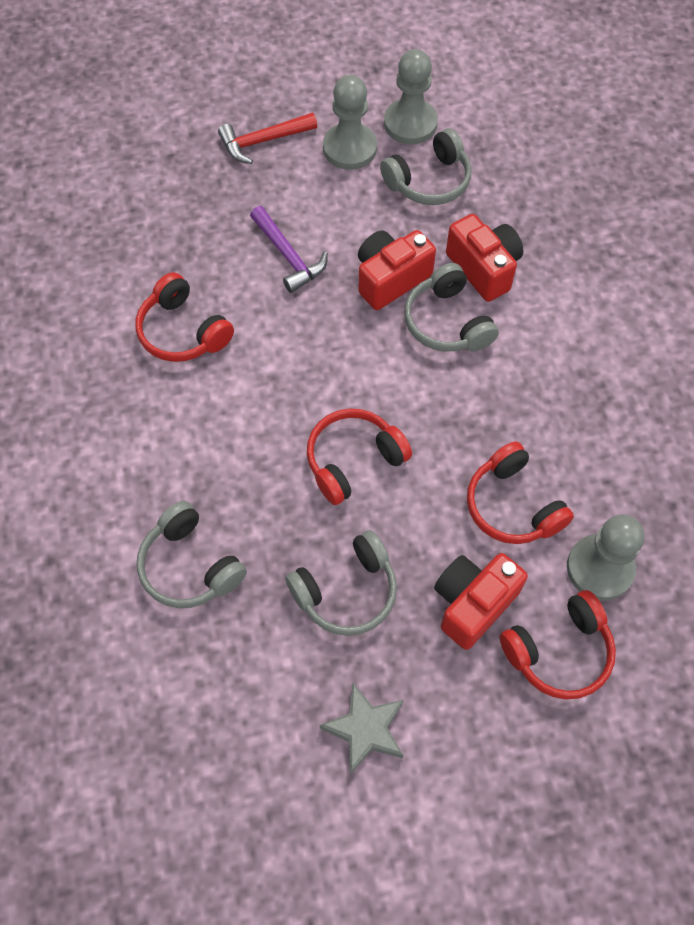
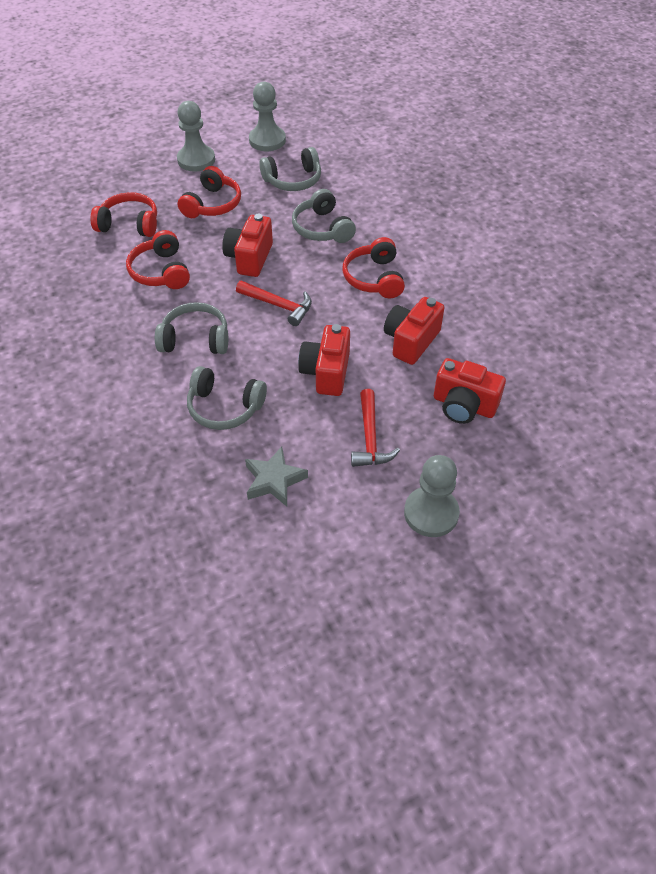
purple hammer: [250,206,328,293] = 1 -> none = 0
red camera: [358,230,436,310] [434,553,528,650] [446,214,523,302] = 3 -> [222,214,273,277] [298,324,350,396] [384,297,444,365] [434,358,506,424] = 4
red hammer: [218,113,317,164] = 1 -> [236,280,312,326] [351,389,400,467] = 2

